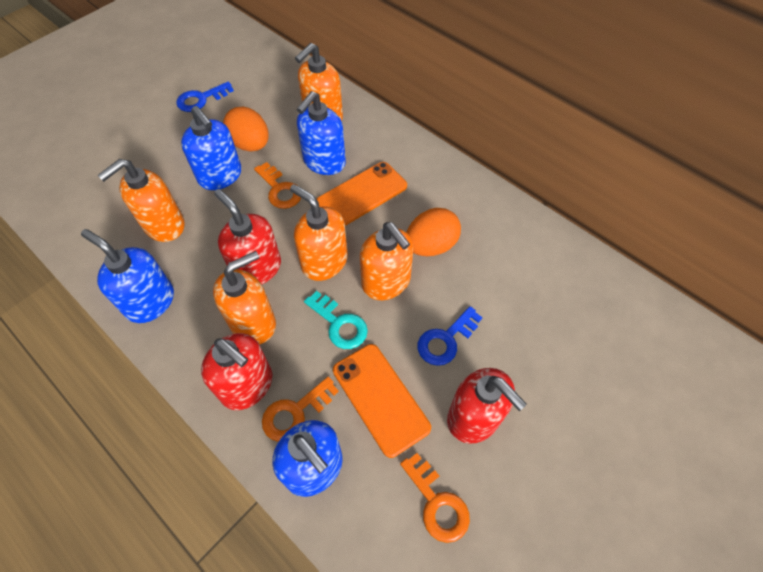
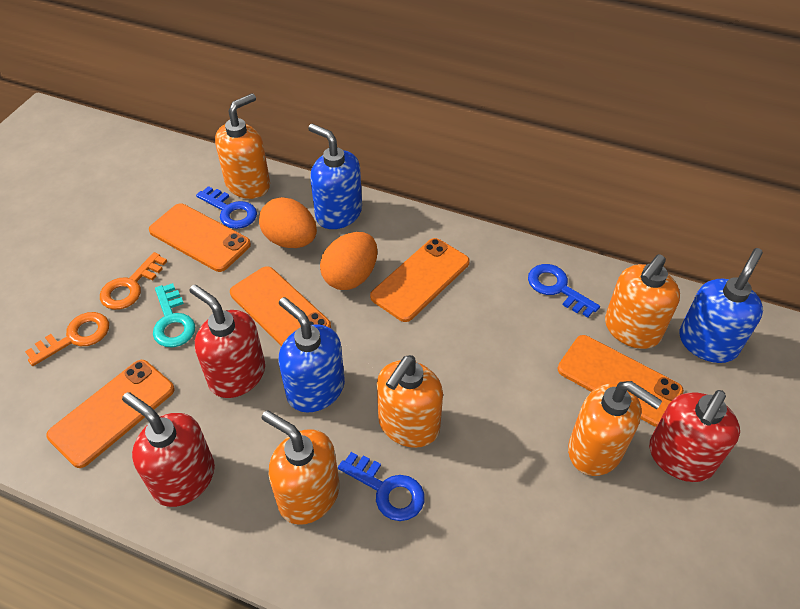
blue key: [176,81,234,112] [418,306,483,366] = 2 -> [196,186,257,229] [338,452,425,521] [528,264,600,317] = 3
blue soap dispenser: [81,229,174,323] [181,106,242,190] [273,420,343,497] [297,91,346,175] = 4 -> [279,297,345,412] [308,124,362,229] [679,248,763,363] = 3
orange key: [254,162,301,209] [262,376,339,442] [400,453,470,543] = 3 -> [25,312,109,366] [100,252,167,310] = 2
orange phone: [317,162,407,226] [333,344,431,458] = 2 -> [46,360,175,468] [149,204,251,272] [230,266,331,346] [370,238,470,322] [558,335,684,427] = 5

